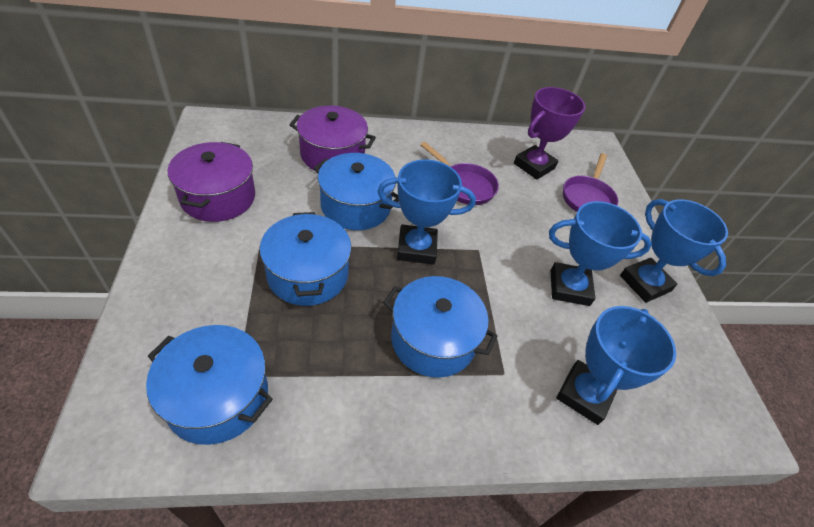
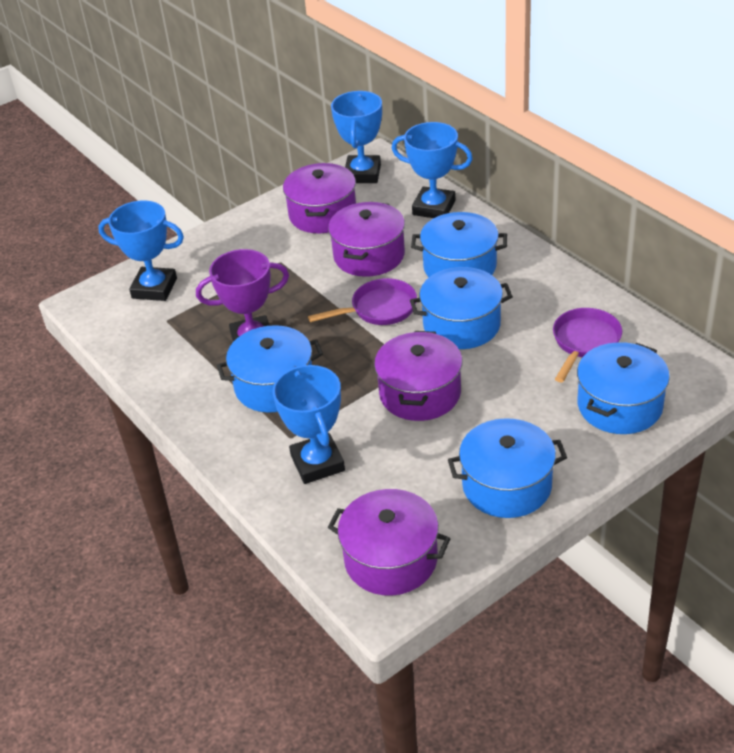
blue pot: [146,325,273,445] [259,212,351,306] [314,153,399,230] [383,276,497,378] = 4 -> [217,325,323,413] [410,267,513,349] [411,212,507,277] [448,418,567,518] [577,342,670,434] = 5
purple pot: [168,142,255,222] [289,106,376,171] = 2 -> [283,163,356,233] [328,202,405,277] [328,489,451,596] [374,331,462,421] = 4

